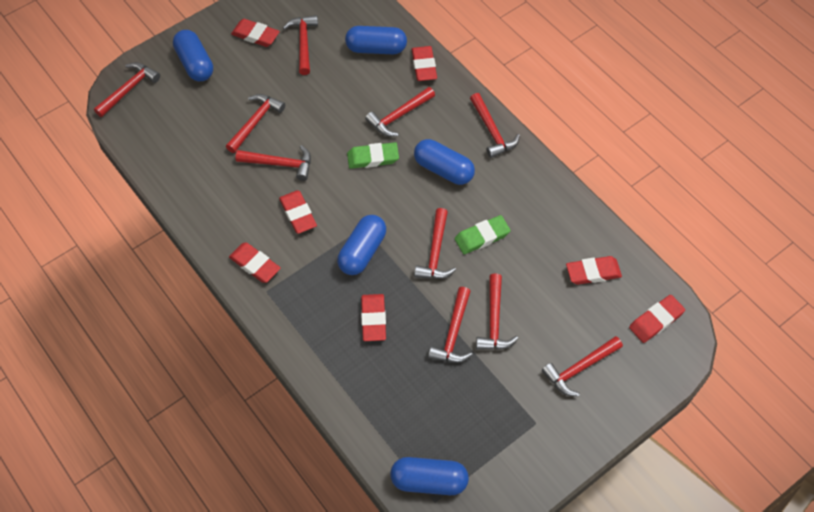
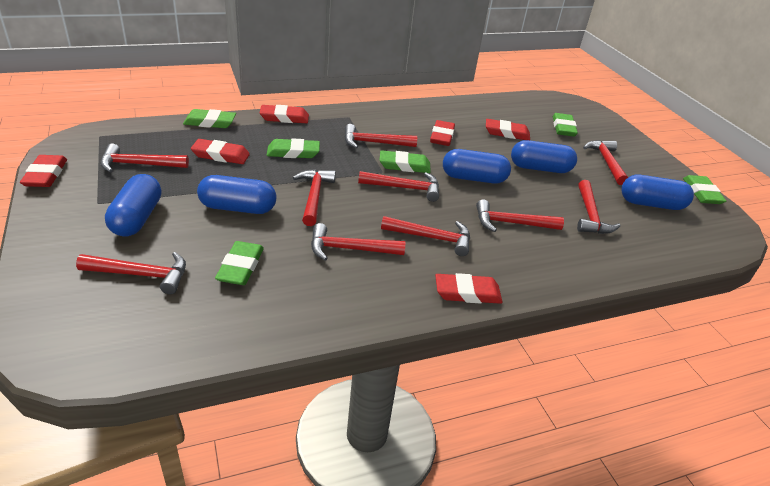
green eraser: [347,142,399,169] [455,215,511,254] = 2 -> [183,109,236,128] [215,241,264,285] [267,139,320,158] [380,150,431,173] [553,113,578,137] [683,175,726,204] = 6
red eraser: [229,242,281,283] [231,19,280,47] [279,190,317,234] [361,294,386,341] [411,46,437,81] [566,256,622,285] [629,295,685,343] = 7 -> [20,155,67,187] [191,139,250,164] [260,105,309,123] [430,120,455,146] [435,273,502,304] [486,119,530,140] = 6

